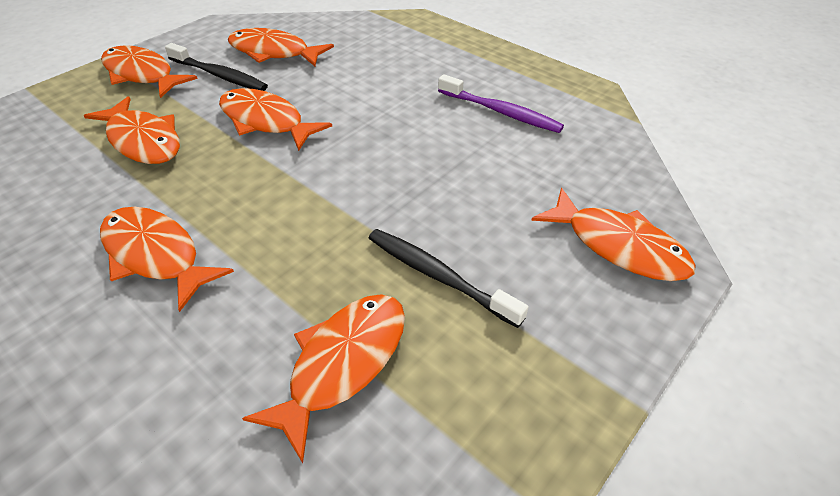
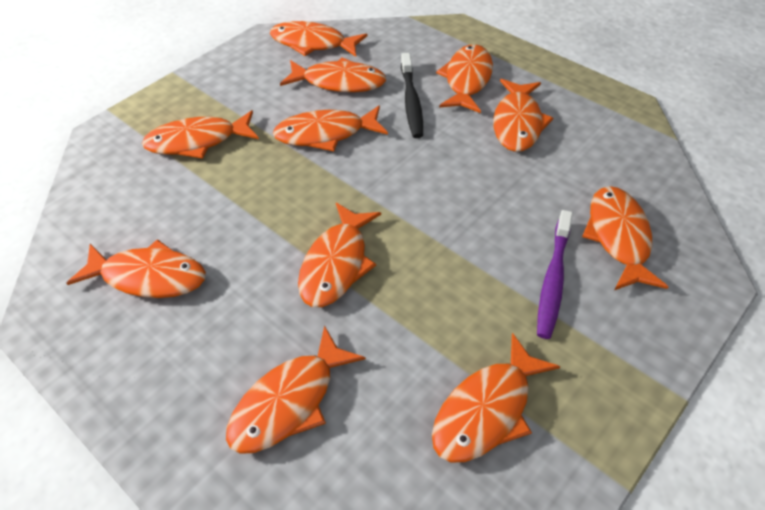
black toothbrush: [165,43,268,91] [369,229,528,328] = 2 -> [401,53,423,138] = 1
orange fish: [84,96,180,164] [100,207,234,312] [101,45,198,98] [219,88,332,151] [228,28,334,66] [242,294,405,463] [531,188,696,281] = 7 -> [66,239,206,298] [142,110,259,159] [226,325,366,454] [270,21,367,57] [273,106,388,151] [280,57,386,92] [298,203,381,307] [432,333,560,462] [436,44,493,113] [493,79,553,152] [582,186,668,290] = 11

